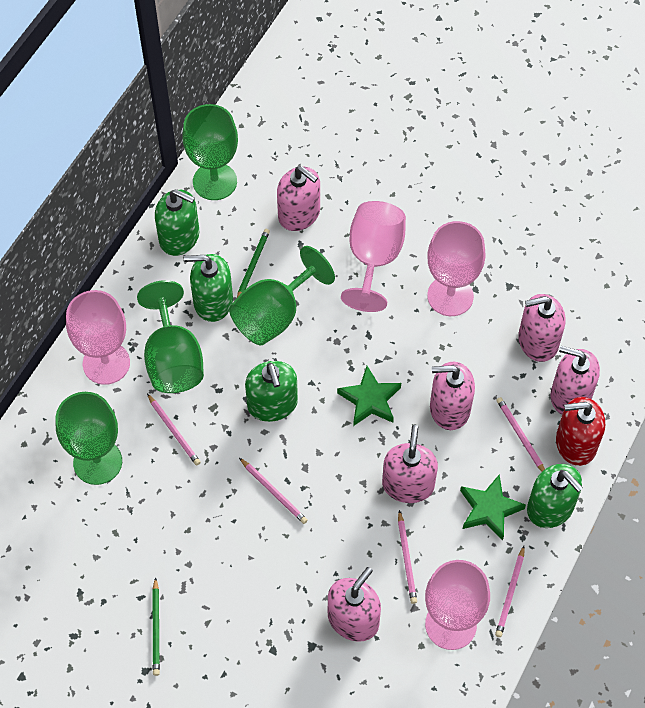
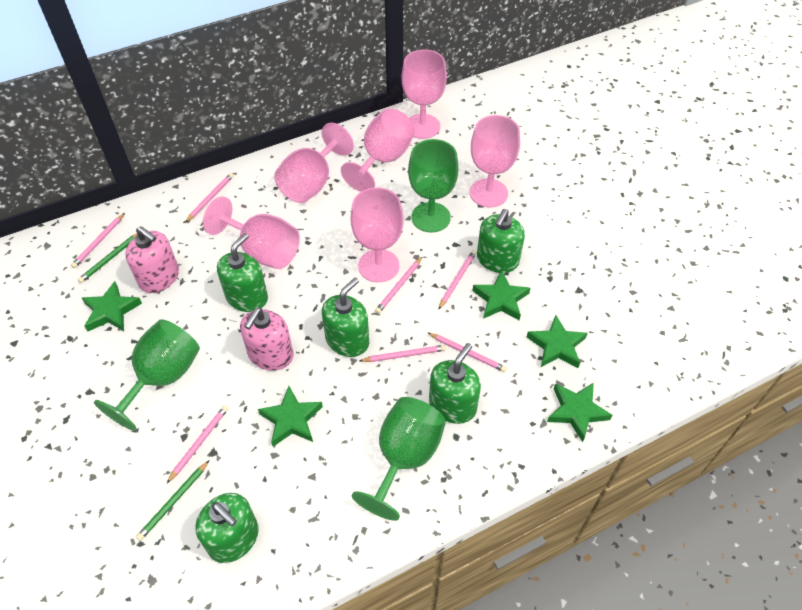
green goblet: [55,392,122,485] [137,280,204,393] [182,104,238,200] [229,246,335,345] = 4 -> [94,319,200,431] [352,397,446,521] [408,139,459,233] = 3
green soap dispenser: [155,189,199,256] [184,254,233,322] [245,361,298,422] [527,464,583,528] = 4 -> [195,493,259,563] [217,233,268,312] [322,277,369,357] [429,343,481,424] [477,209,525,273] = 5
green star: [337,366,401,426] [460,474,526,541] = 2 -> [82,281,142,331] [258,386,323,447] [472,270,530,320] [527,315,588,368] [547,382,613,442] = 5
pink goblet: [66,290,130,385] [341,201,406,312] [425,560,490,650] [427,221,486,316] = 4 -> [203,196,300,269] [274,123,354,203] [341,108,415,192] [351,187,404,282] [401,49,447,139] [470,115,520,207] = 6
pink pencil: [147,394,201,466] [239,458,308,524] [398,510,417,604] [495,546,525,637] [496,397,545,472] = 5 -> [71,213,125,268] [167,405,228,483] [185,173,234,223] [359,345,446,362] [375,257,422,314] [428,333,507,372] [439,250,476,309] = 7
pink soap dispenser: [277,166,320,231] [328,567,381,642] [382,425,438,503] [430,362,475,430] [518,294,565,362] [551,346,600,414] = 6 -> [125,226,179,293] [240,307,294,371] = 2
red soap dispenser: [556,397,605,466] = 1 -> none = 0

